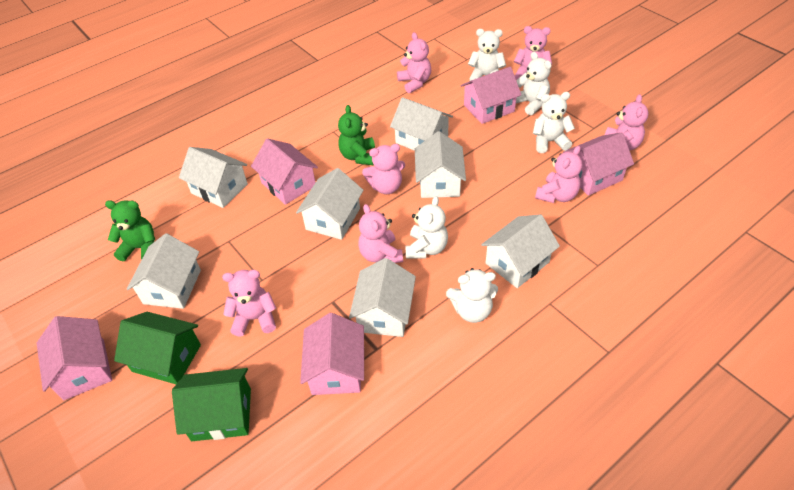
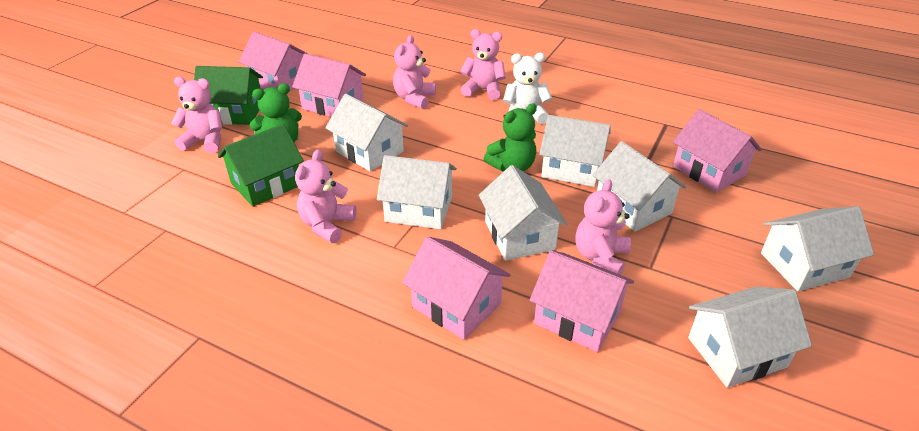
pink teddy bear: [222,270,276,337] [358,204,403,263] [362,144,405,194] [397,32,431,93] [514,26,552,80] [535,146,582,203] [605,94,649,151] = 7 -> [171,77,222,153] [295,149,357,243] [393,35,436,109] [460,29,506,100] [575,179,631,275] = 5
white teddy bear: [406,196,448,259] [446,268,498,323] [468,29,506,81] [516,52,552,115] [533,92,575,153] = 5 -> [503,53,552,124] = 1

